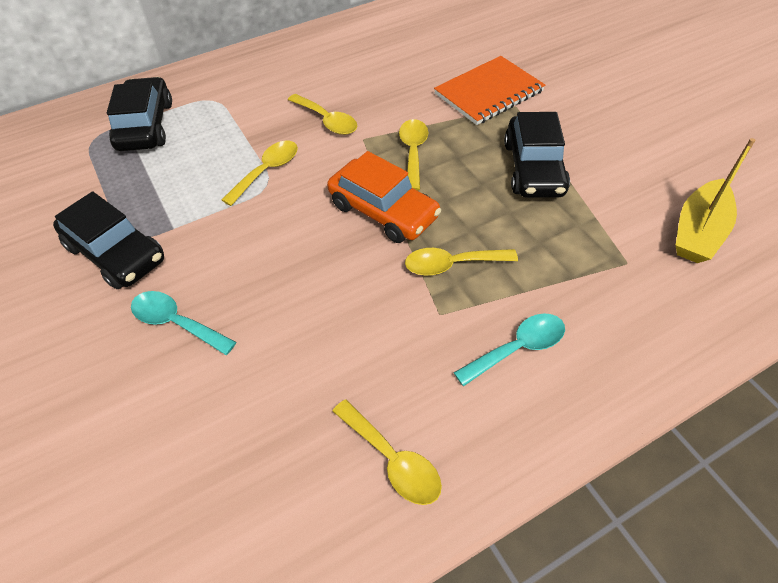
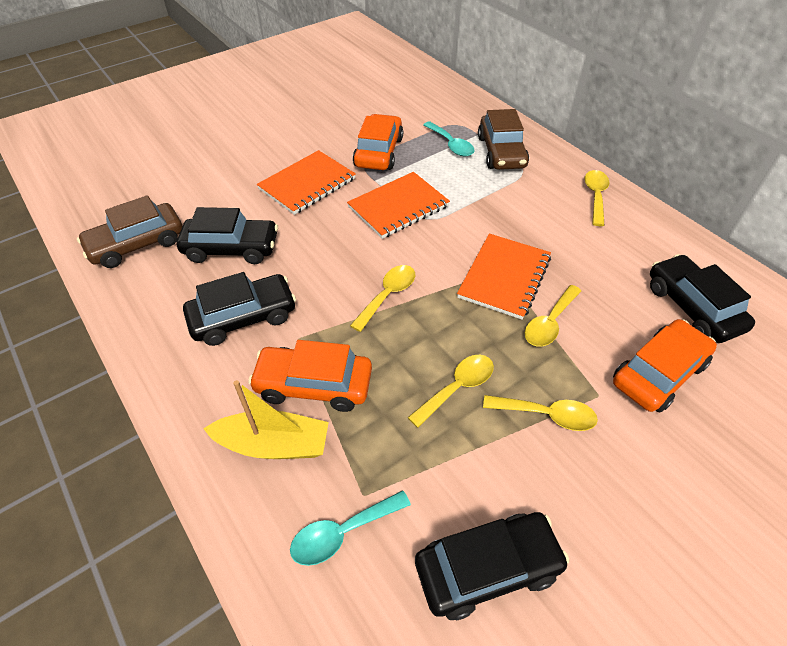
black car: [53,191,164,289] [107,77,172,151] [504,112,570,198] = 3 -> [177,207,278,264] [183,272,296,346] [415,512,569,620] [650,254,755,343] = 4
brown car: none = 0 -> [77,195,183,268] [478,109,529,170] = 2
orange car: [327,151,441,243] = 1 -> [248,340,372,412] [353,114,403,170] [613,319,717,413] = 3
orange notebook: [434,56,545,125] = 1 -> [257,150,356,215] [347,172,450,239] [457,234,551,320] = 3

